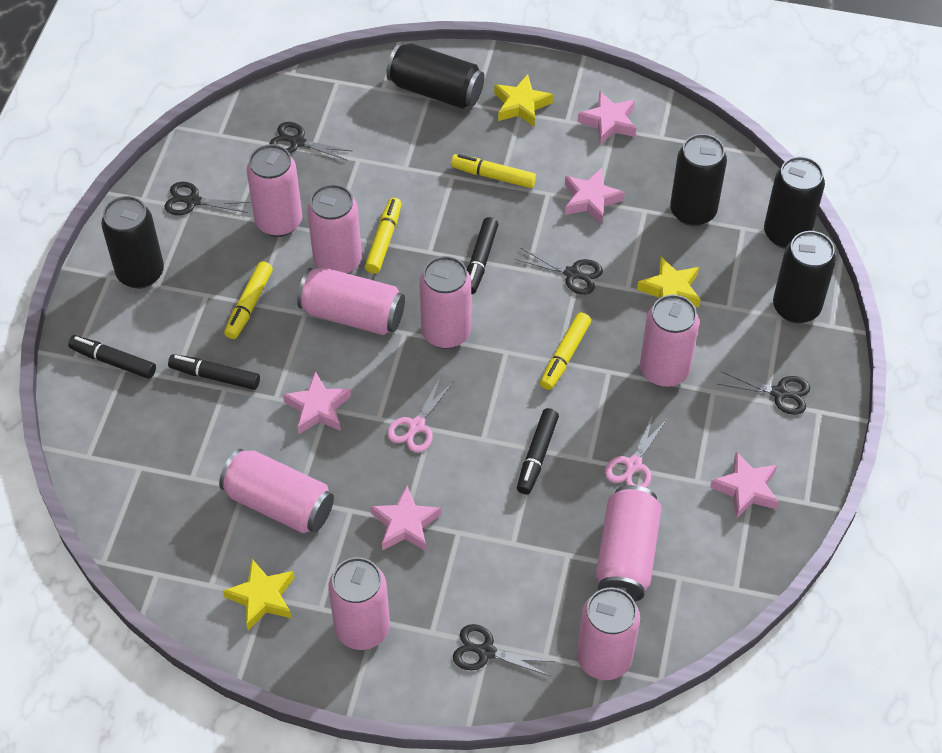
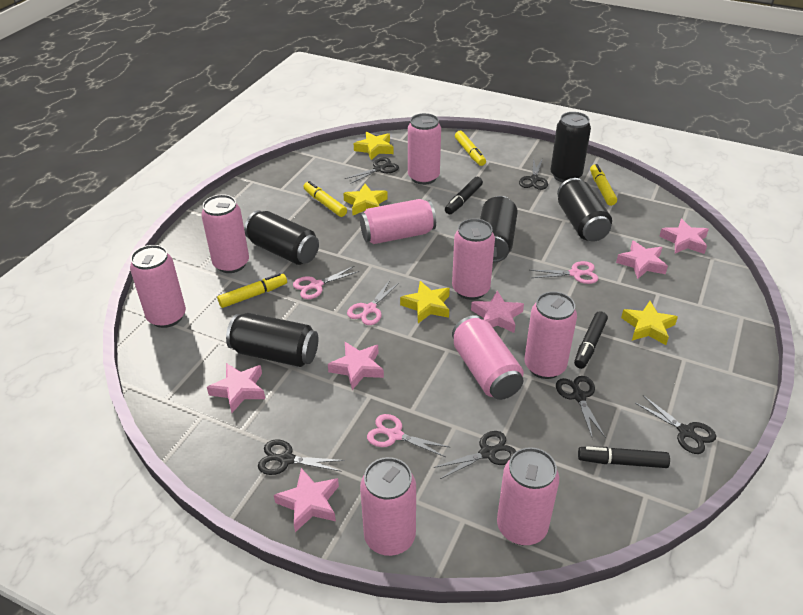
black marker: [68,335,156,379] [168,354,260,390] [467,217,499,294] [517,408,559,495] = 4 -> [445,177,483,214] [574,311,608,369] [578,446,670,468] = 3
black scissors: [164,182,251,215] [269,122,351,160] [453,624,555,676] [515,248,603,295] [718,371,810,415] = 5 -> [258,439,345,475] [345,158,399,184] [433,431,516,479] [519,158,548,190] [556,376,606,439] [635,395,716,454] = 6
pink scissors: [387,376,454,453] [605,414,667,488] = 2 -> [293,266,360,299] [347,280,400,325] [367,414,451,457] [529,261,599,284] = 4
pink star: [283,371,351,434] [371,485,441,551] [565,168,625,224] [578,91,636,145] [710,452,779,519] = 5 -> [207,363,265,413] [274,468,339,532] [328,342,384,390] [471,291,524,333] [616,240,668,279] [659,219,709,254] = 6
yellow star: [223,559,294,630] [494,74,553,127] [637,257,701,307] = 3 -> [343,184,388,215] [354,132,393,160] [400,281,450,323] [621,301,678,345] = 4

